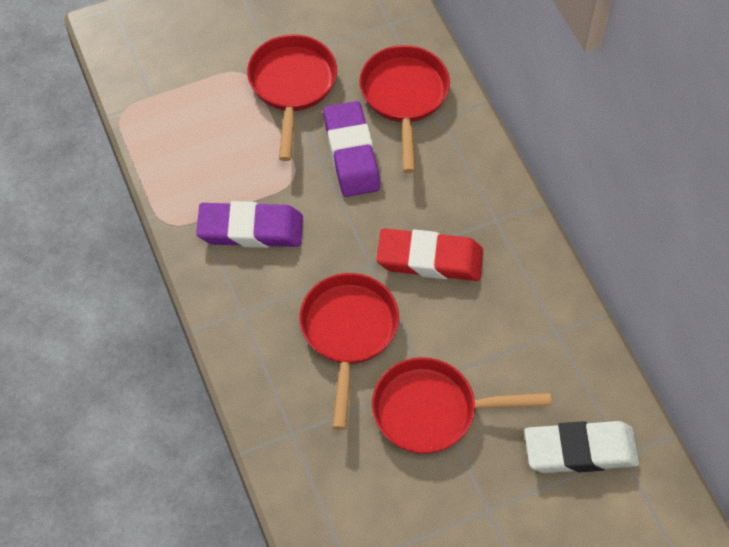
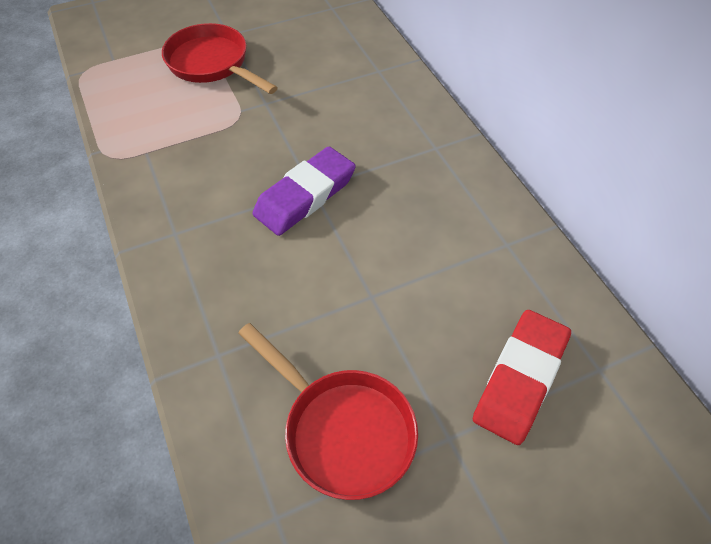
purple eraser: [196,201,303,248] [323,101,380,197] = 2 -> [252,147,356,236] = 1
red pan: [247,34,337,161] [299,273,399,430] [359,45,450,173] [372,357,552,454] = 4 -> [162,23,278,94] [238,323,418,500] = 2
white eraser: [524,421,639,473] = 1 -> none = 0

